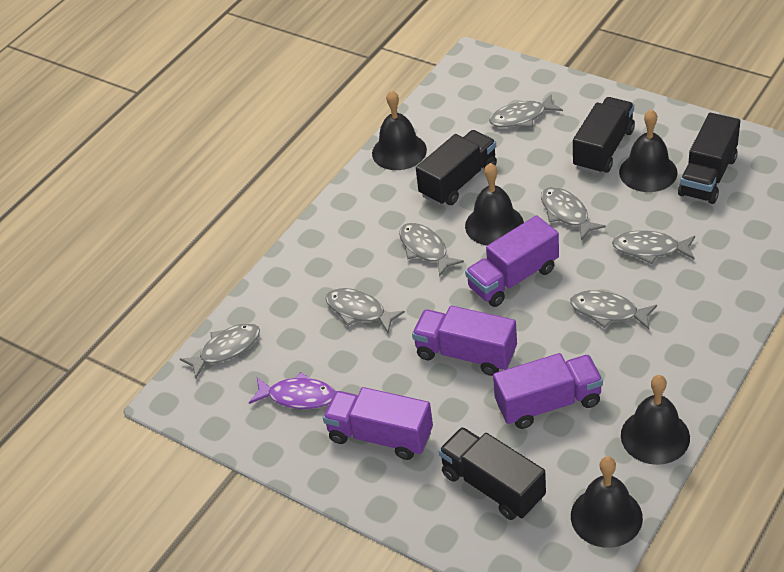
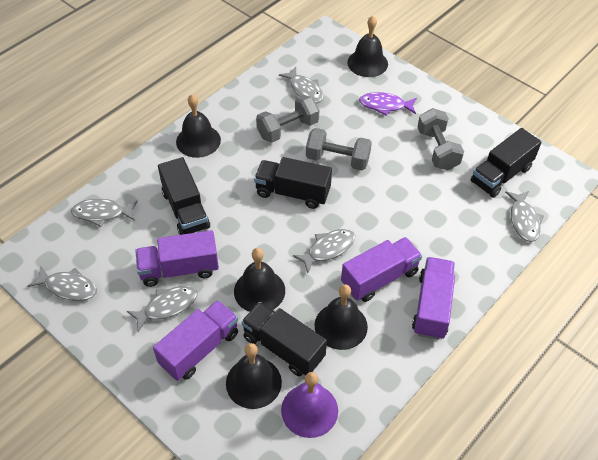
grey dumbbell: none = 0 -> [256,95,319,143] [306,128,372,170] [417,108,464,170] = 3
grey fish: [180,323,260,378] [326,288,405,333] [399,223,464,277] [489,94,563,128] [541,187,606,241] [570,290,657,329] [612,230,695,264] = 7 -> [27,266,97,301] [71,199,138,227] [127,286,198,332] [279,67,324,104] [293,229,355,273] [505,191,544,242] = 6
purple bell: none = 0 -> [281,372,338,438] = 1

